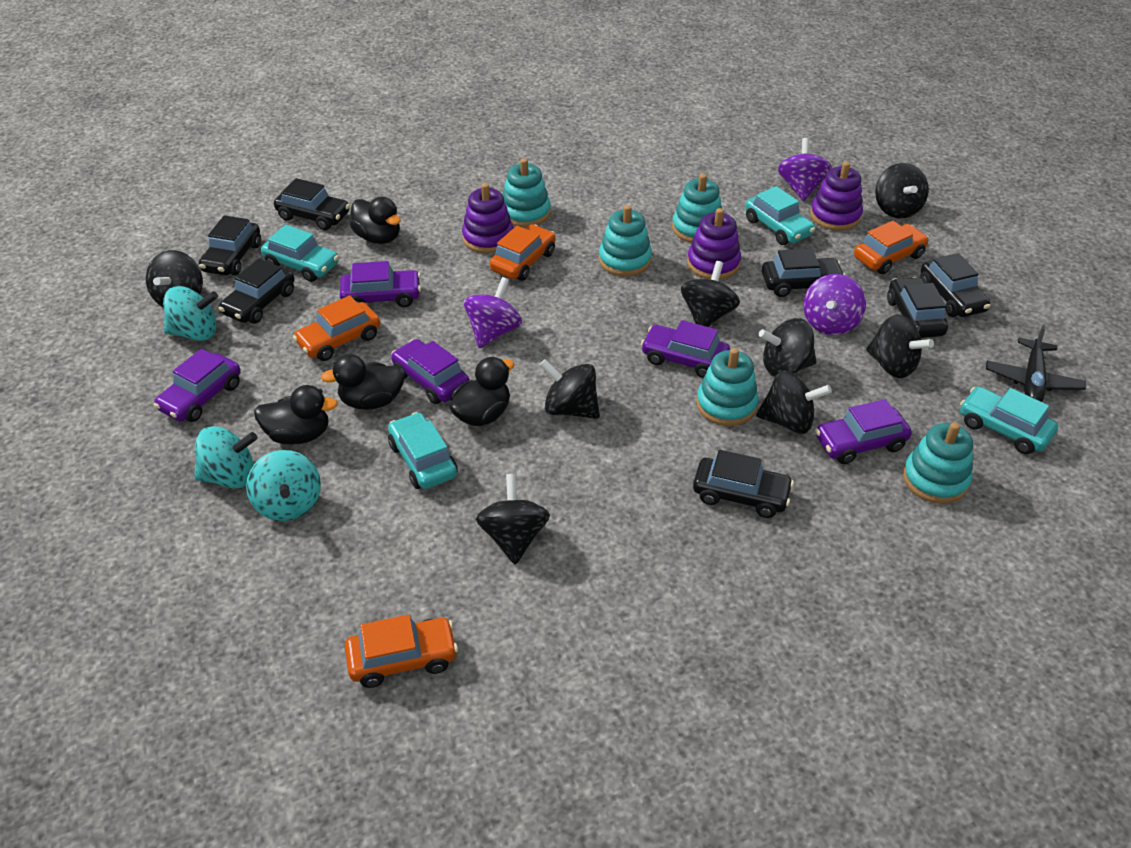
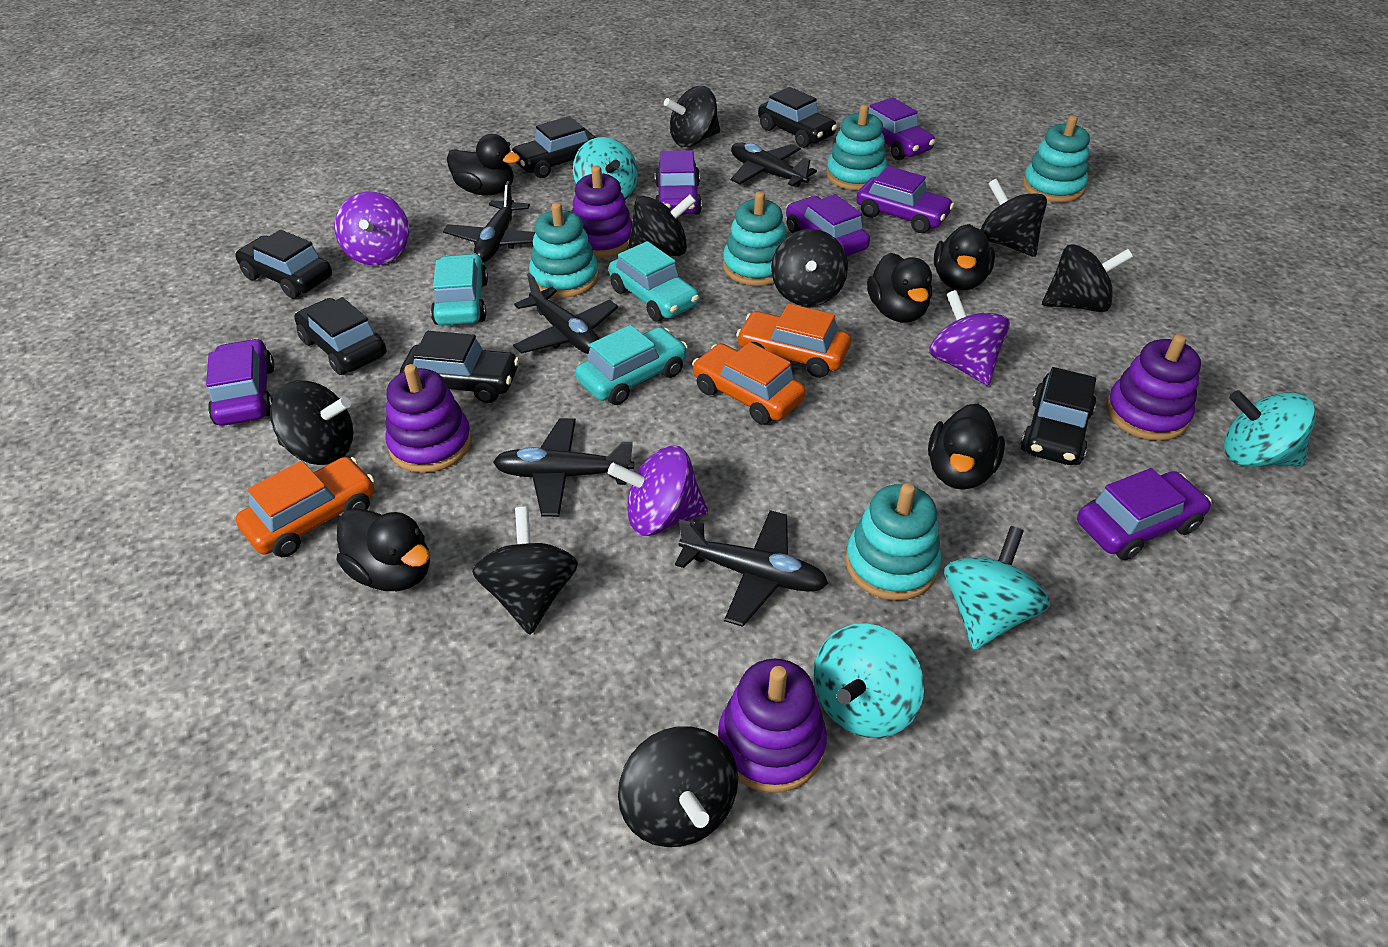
black car: [199,215,261,276] [219,259,295,324] [274,178,350,230] [693,450,794,518] [762,248,845,297] [887,277,948,338] [920,253,991,317] = 7 -> [235,230,332,299] [294,297,387,375] [400,331,519,403] [510,116,596,178] [758,87,837,148] [1021,367,1096,465] = 6
black duck: [254,385,338,444] [321,354,405,410] [350,196,401,244] [449,357,515,426] = 4 -> [336,508,430,591] [447,134,520,196] [867,253,932,323] [928,404,1005,490] [934,224,995,290] = 5
black plane: [986,325,1086,402] = 1 -> [443,181,536,262] [493,418,634,517] [513,273,618,354] [675,510,828,627] [731,142,817,188] = 5
orange car: [293,295,380,361] [345,615,458,688] [489,224,556,281] [854,221,929,274] = 4 -> [236,457,375,557] [692,342,806,425] [736,304,851,378] = 3
purple car: [154,349,241,422] [340,261,421,307] [391,339,470,404] [641,320,730,378] [815,399,912,464] = 5 -> [206,338,275,426] [655,150,702,214] [786,194,870,257] [856,166,954,233] [868,97,936,160] [1077,468,1212,560] = 6
purple stacking toy: [462,183,514,253] [687,208,741,280] [810,162,863,231] = 3 -> [386,364,472,473] [571,166,632,258] [718,659,827,793] [1106,334,1201,441] = 4
turquoise car: [261,225,339,282] [388,412,458,489] [745,186,815,245] [960,387,1058,454] = 4 -> [431,254,488,325] [575,325,688,405] [609,241,699,322] = 3
turquoise spinning top: [163,286,218,341] [194,426,257,488] [246,450,321,521] = 3 -> [573,137,638,200] [814,623,924,738] [945,526,1050,650] [1224,390,1316,467] = 4

